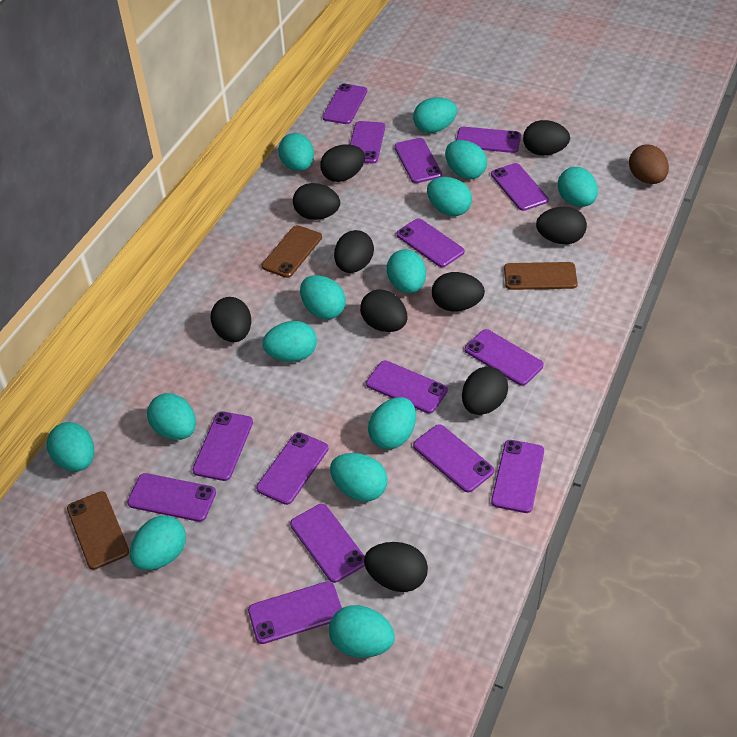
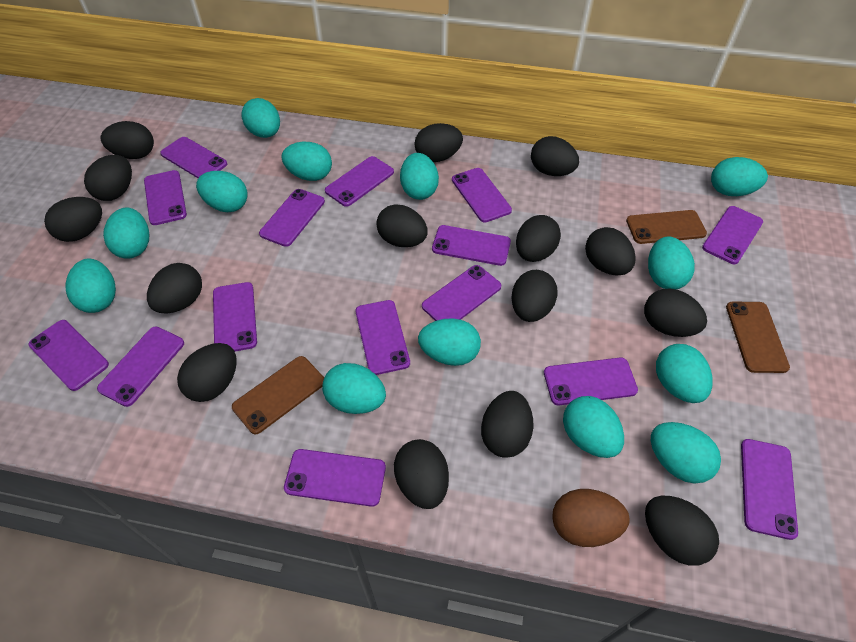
black egg: [211,297,251,342] [293,183,340,220] [320,144,365,182] [334,230,374,273] [360,289,407,332] [364,542,428,592] [432,272,485,311] [462,366,508,415] [523,120,570,155] [536,207,587,244] = 10 -> [44,197,102,242] [84,155,132,201] [100,121,154,159] [147,263,202,314] [177,343,237,402] [376,204,428,247] [394,439,449,509] [414,123,463,162] [481,391,533,458] [511,270,558,322] [516,215,561,262] [531,136,579,176] [585,227,636,276] [644,288,707,337] [645,496,719,566] = 15
turquoise egg: [47,422,94,472] [130,515,186,570] [147,393,196,440] [262,321,317,362] [278,133,314,171] [300,275,346,319] [329,605,395,658] [330,453,387,501] [368,397,416,449] [387,249,426,293] [413,97,457,133] [427,177,472,216] [445,140,487,179] [558,167,598,207] = 14 -> [65,259,116,313] [103,208,149,259] [196,171,248,212] [241,98,280,138] [281,142,332,181] [322,363,386,414] [400,153,439,200] [418,318,481,366] [563,396,624,458] [648,236,695,289] [651,422,721,484] [656,344,713,403] [711,157,768,196] = 13

